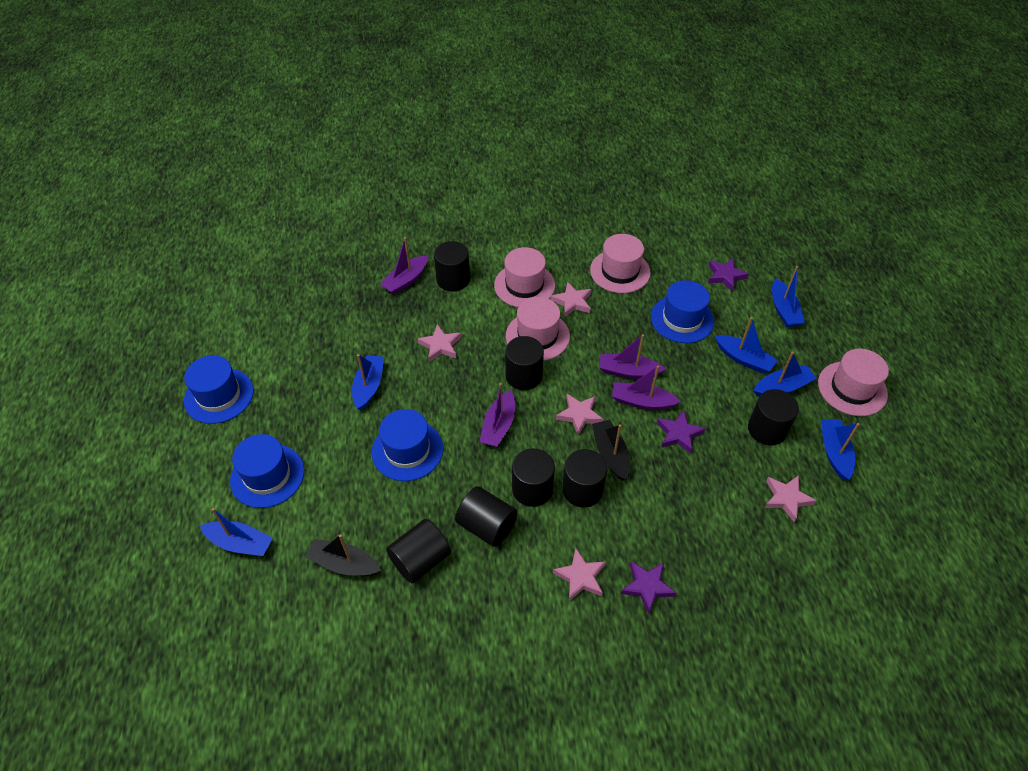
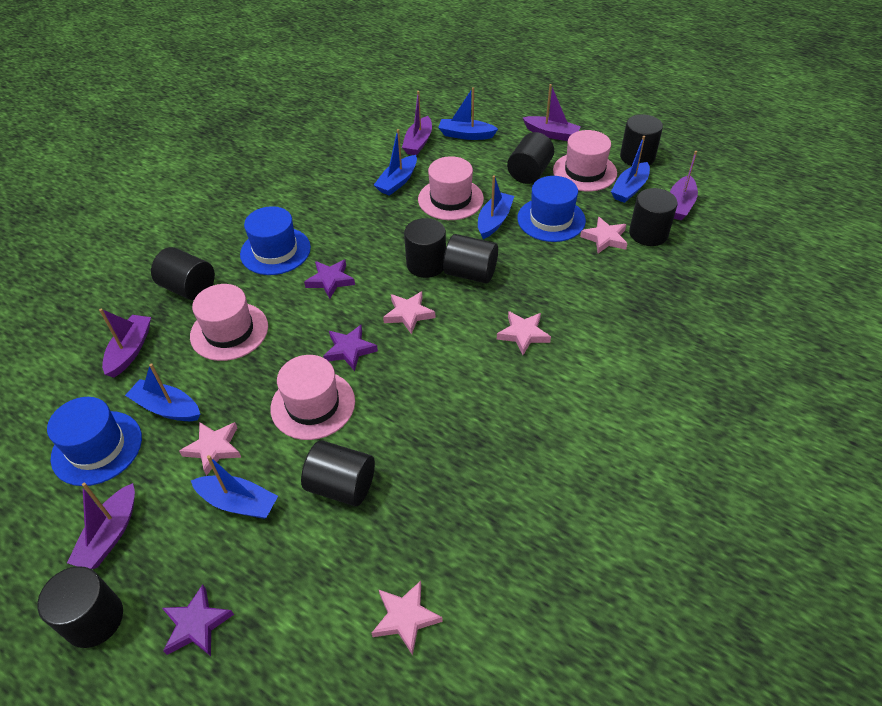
black boat: [305,534,381,576] [592,420,630,481] = 2 -> none = 0
black cylinder: [386,519,451,583] [434,241,470,291] [455,486,518,547] [505,336,544,390] [512,448,555,507] [562,449,607,508] [748,389,799,446] = 7 -> [37,566,123,648] [151,247,215,301] [301,441,375,506] [404,218,446,278] [443,234,498,284] [507,132,554,184] [620,114,663,166] [629,188,678,246] = 8
blue hat: [184,355,254,424] [230,434,304,508] [372,409,443,481] [651,280,714,343] = 4 -> [47,397,142,486] [240,206,311,275] [517,176,586,242] = 3
purple boat: [380,237,428,295] [479,383,515,447] [599,334,666,379] [612,365,681,410] = 4 -> [67,482,135,569] [99,308,151,377] [402,91,432,156] [522,84,581,141] [670,151,698,220] = 5

